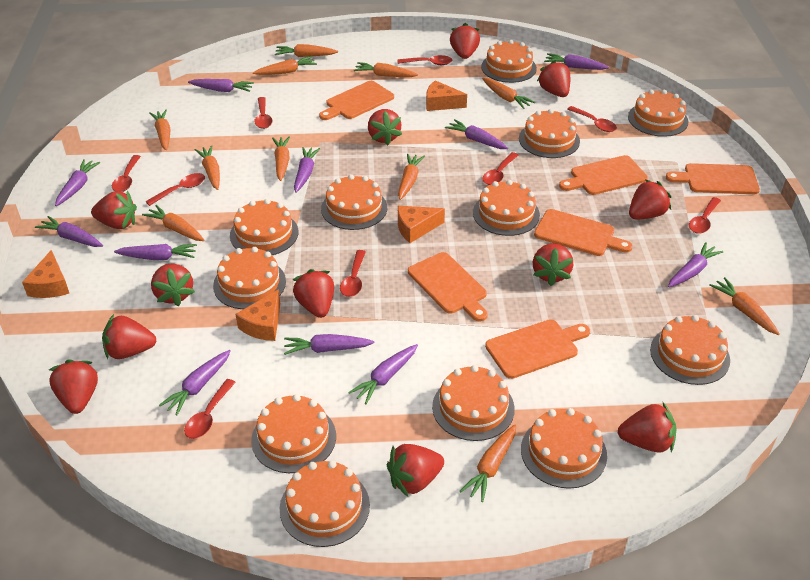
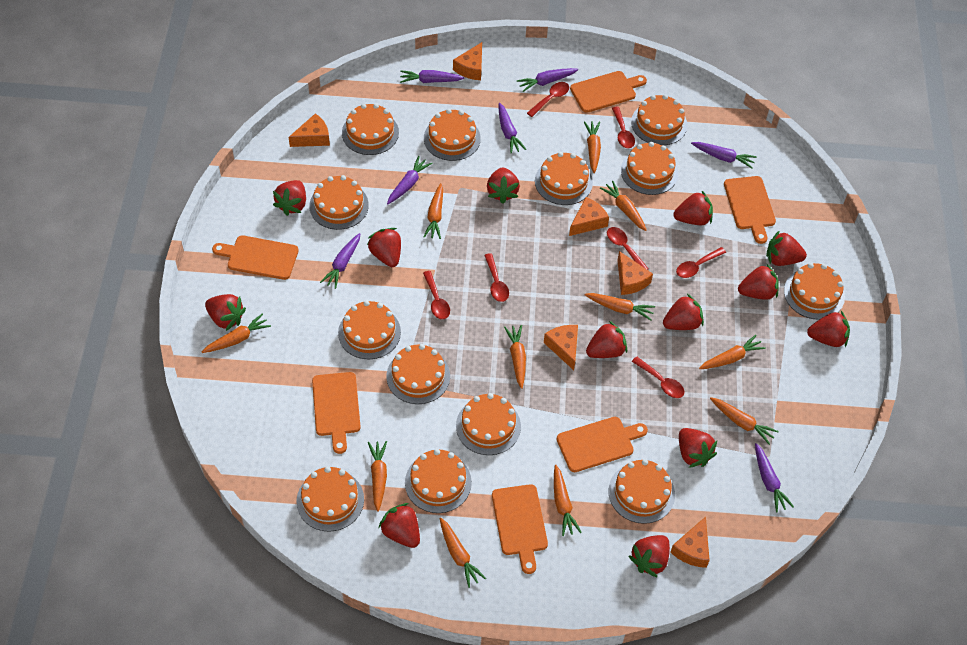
orange cake: [213,247,286,309] [230,199,298,255] [251,394,336,473] [280,460,370,547] [321,174,387,230] [432,365,515,441] [473,180,540,236] [481,40,537,83] [519,109,580,158] [521,408,607,489] [628,90,688,137] [650,315,730,385] = 12 -> [296,466,364,532] [309,175,369,230] [338,300,401,359] [342,104,399,155] [387,344,450,404] [405,449,472,513] [424,109,481,161] [456,393,521,455] [535,152,593,205] [609,459,675,524] [621,142,678,195] [631,95,688,145] [784,263,845,320] = 13
orange cheese: [22,250,70,298] [236,289,280,341] [398,206,445,243] [426,80,467,111] = 4 -> [289,113,330,147] [453,42,482,80] [544,325,578,370] [569,197,609,236] [617,251,653,295] [670,517,710,568] = 6
purple carrot: [35,216,103,247] [55,159,100,206] [114,244,197,260] [159,350,231,416] [188,79,254,92] [284,334,374,355] [294,147,320,193] [348,344,418,404] [445,119,508,149] [544,53,609,70] [668,242,723,287] = 11 -> [320,233,360,289] [387,156,433,204] [400,70,464,83] [499,103,527,154] [517,68,578,92] [691,142,757,169] [755,443,794,512] = 7
red spoon: [112,155,141,192] [145,173,205,206] [184,379,236,439] [254,97,272,129] [340,250,366,297] [398,55,452,65] [483,152,519,185] [567,106,617,132] [689,197,721,234] = 9 -> [423,271,450,319] [484,253,509,302] [527,82,569,117] [607,227,648,270] [612,107,635,148] [632,356,684,398] [676,247,726,278] = 7
red strawberry: [49,360,98,414] [91,191,137,229] [102,314,156,359] [151,263,195,306] [293,269,334,318] [368,109,402,145] [387,444,444,497] [450,23,480,59] [533,243,573,286] [537,60,570,97] [618,402,677,453] [629,180,671,219] = 12 -> [205,294,246,331] [273,180,306,216] [367,228,401,267] [379,503,420,548] [487,168,520,204] [586,321,627,358] [628,535,670,577] [663,294,704,330] [674,191,713,225] [679,428,717,468] [738,263,779,300] [766,230,807,266] [807,311,850,347] = 13

